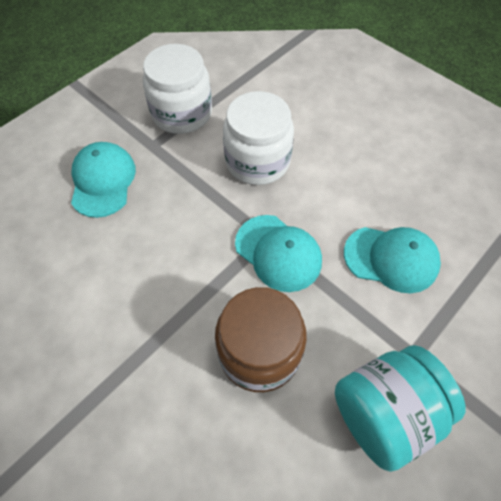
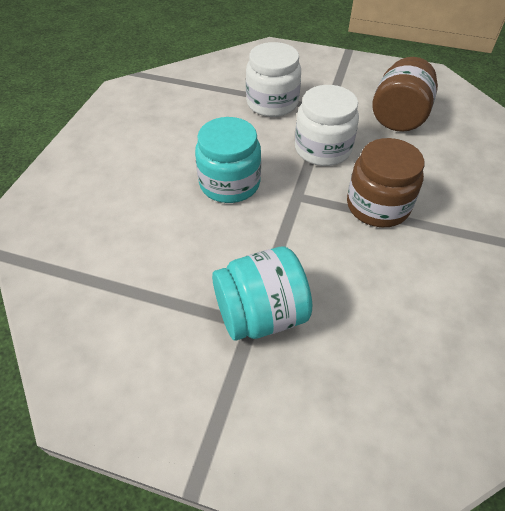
brown jar: [215,287,307,392] = 1 -> [347,138,424,227] [372,57,438,132] = 2
turquoise cap: [71,142,136,218] [235,215,322,292] [344,227,441,293] = 3 -> none = 0
turquoise jar: [335,345,466,472] = 1 -> [195,117,261,203] [212,246,312,341] = 2

